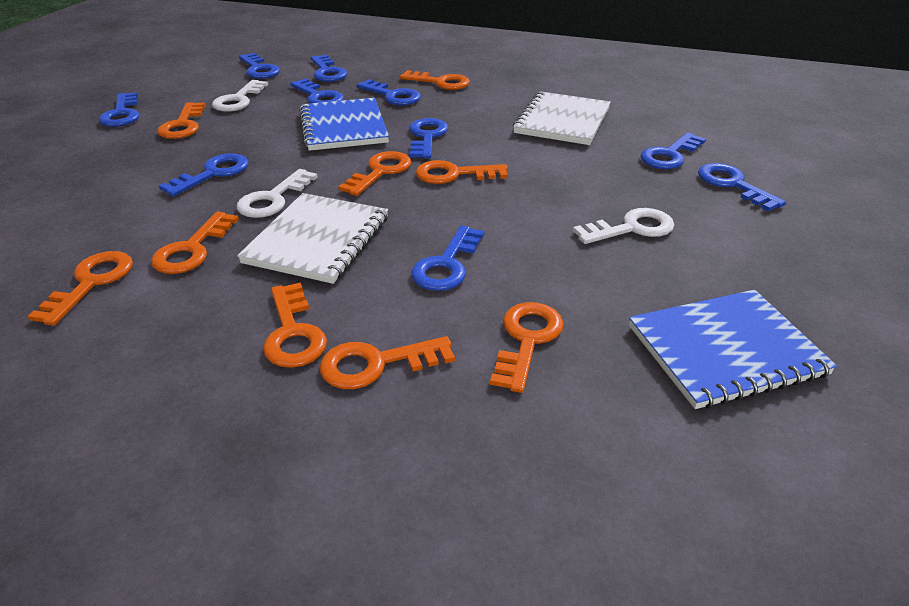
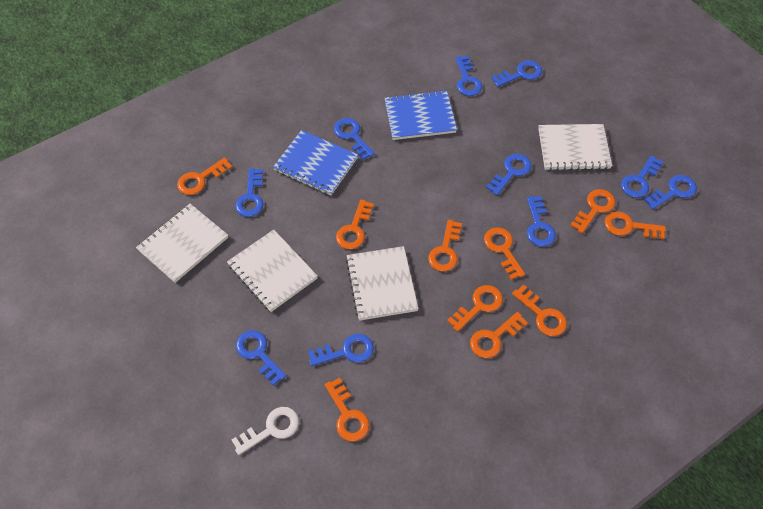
orange key: [27,251,133,326] [151,212,239,274] [157,102,206,139] [263,283,327,368] [320,336,455,389] [338,151,412,196] [400,70,470,90] [416,160,508,184] [490,302,564,393] = 9 -> [177,157,232,195] [325,378,370,441] [336,199,374,249] [428,220,462,272] [447,285,503,332] [470,312,528,358] [484,227,525,280] [512,284,567,336] [570,189,615,233] [605,211,666,239] = 10
white key: [212,80,268,112] [237,169,318,218] [573,208,675,244] = 3 -> [232,407,299,455] = 1
white notebook: [237,193,388,284] [513,91,611,145] = 2 -> [136,204,228,283] [227,230,318,312] [346,246,419,321] [538,124,612,171] = 4

